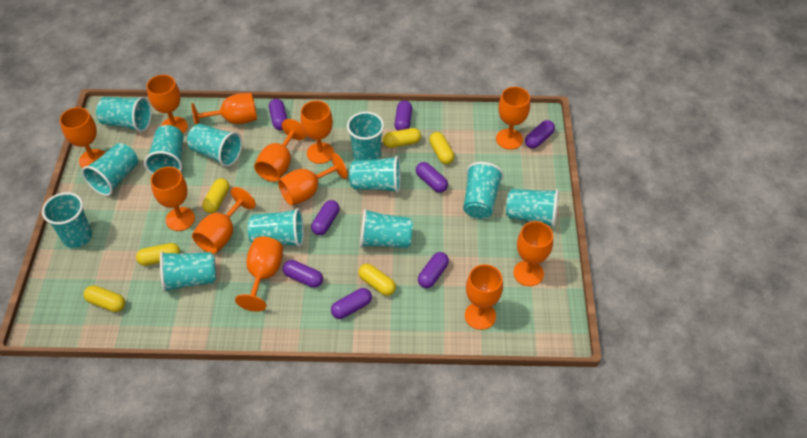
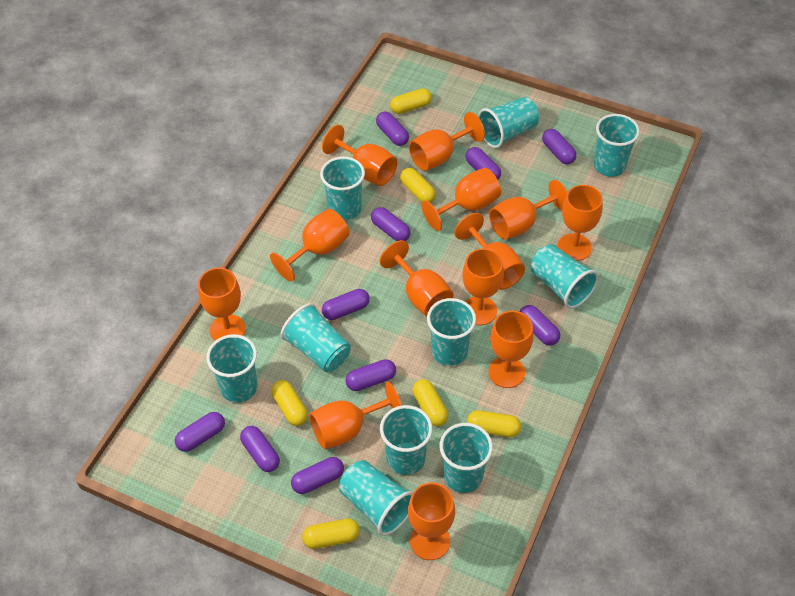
orange goblet: [60,107,105,168] [147,75,188,134] [151,167,195,231] [191,93,257,125] [192,187,256,254] [235,236,283,312] [254,119,307,182] [278,153,348,206] [300,101,334,164] [465,264,503,330] [496,87,530,150] [513,221,553,286] = 12 -> [198,268,246,341] [270,209,350,282] [309,382,402,449] [322,125,397,186] [380,240,454,316] [408,483,455,560] [409,112,485,171] [421,168,501,231] [454,213,525,290] [462,249,504,325] [488,311,533,388] [489,180,568,240] [558,185,603,261] = 13
purple capsule: [269,99,287,130] [283,260,323,288] [311,200,340,235] [331,288,372,319] [395,100,412,131] [416,162,448,193] [418,252,449,288] [525,120,555,149] = 8 -> [175,412,225,452] [240,426,280,472] [291,457,344,494] [322,289,370,320] [345,359,396,391] [371,207,411,241] [376,112,409,146] [466,147,501,180] [520,305,560,346] [542,129,577,164] = 10
turquoise cup: [42,192,92,248] [82,143,138,196] [96,97,152,132] [144,125,184,175] [160,252,216,292] [187,123,242,167] [248,208,304,247] [347,112,384,160] [349,156,401,193] [360,209,413,248] [463,162,504,219] [506,189,559,227] = 12 -> [206,334,257,403] [280,303,351,372] [320,156,365,220] [339,460,413,536] [380,405,432,475] [427,298,476,366] [440,423,493,493] [478,97,539,148] [531,244,599,309] [594,114,640,177] = 10

